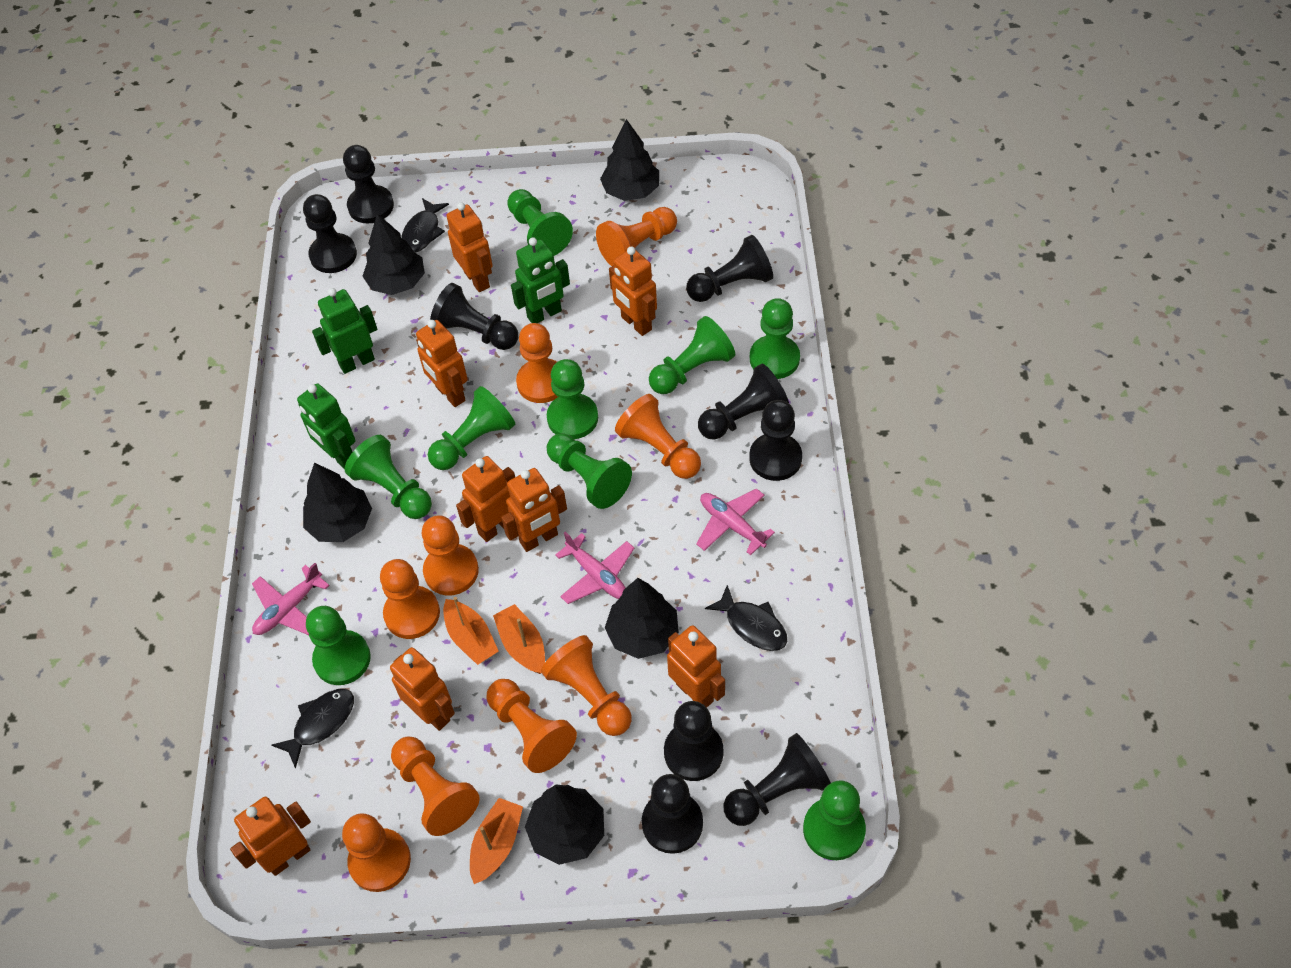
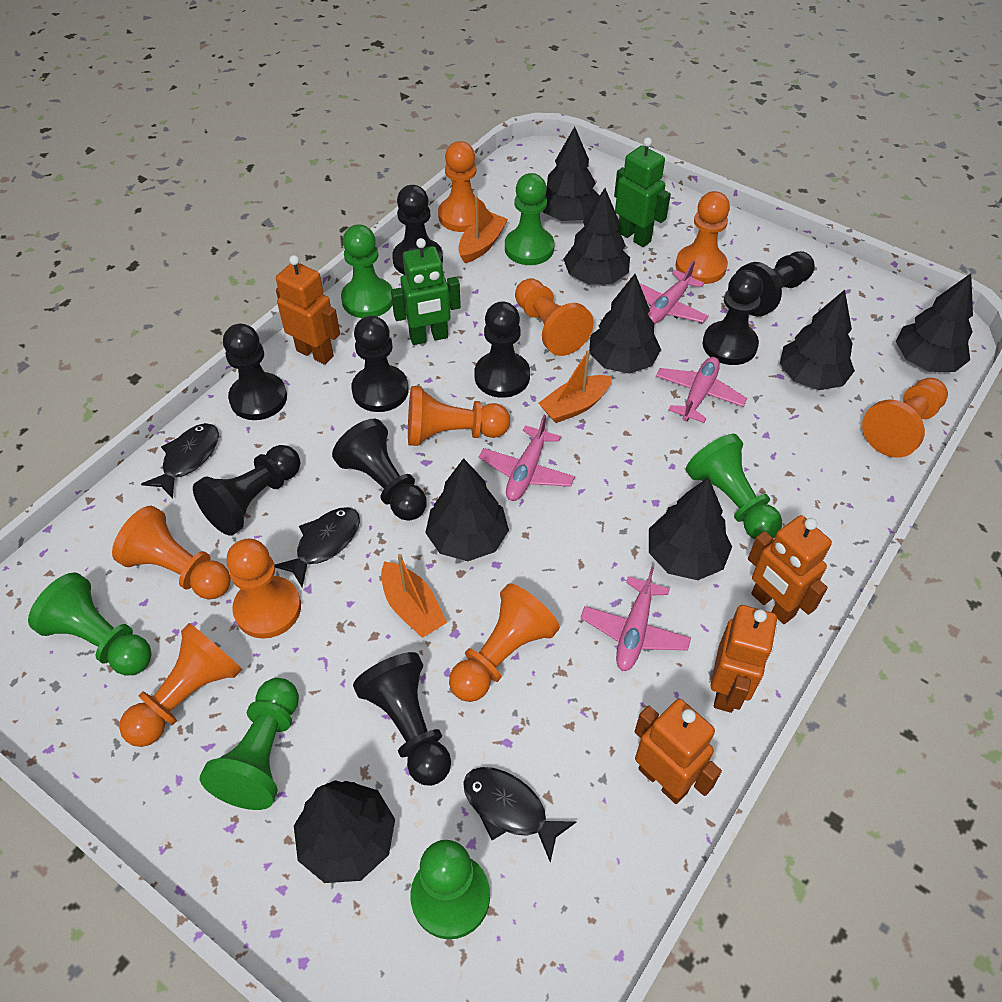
black tree: [303,462,372,542] [362,213,425,295] [525,784,604,865] [600,119,659,201] [605,578,679,659] = 5 -> [294,780,395,883] [425,458,509,561] [543,126,600,221] [563,188,630,284] [589,274,661,374] [649,477,732,580] [780,290,855,390] [896,273,973,372] = 8
green pawn: [306,606,371,685] [345,435,432,519] [428,386,515,470] [507,189,573,256] [547,359,598,439] [547,433,632,509] [649,316,735,394] [750,298,800,379] [803,780,866,860] = 9 -> [28,572,152,676] [200,678,299,810] [341,224,393,318] [410,840,490,939] [505,173,554,265] [686,434,782,539] = 6
green robot: [297,383,355,469] [312,288,377,374] [511,237,570,323] = 3 -> [391,238,461,345] [614,137,671,247] = 2
orange robot: [230,797,311,876] [390,647,455,731] [416,320,468,407] [447,202,493,292] [456,456,515,542] [501,468,567,552] [609,246,657,336] [667,625,725,708] = 8 -> [276,255,340,365] [635,699,722,804] [711,605,777,713] [748,515,832,624] = 4
pink plane: [252,563,330,635] [555,532,634,604] [696,488,775,555] = 3 -> [479,415,575,501] [581,567,691,671] [639,260,708,324] [656,357,747,423] = 4

